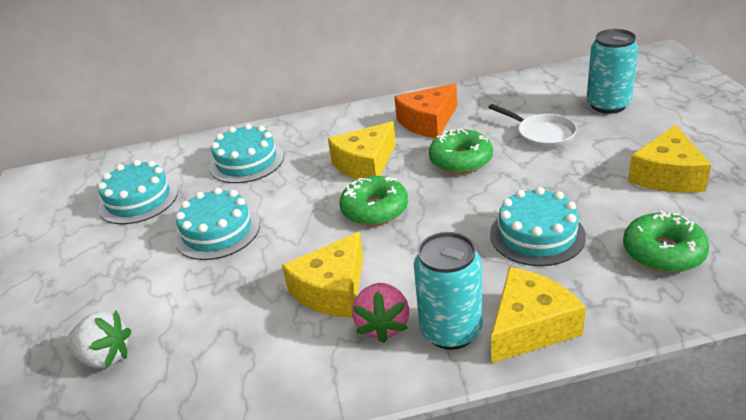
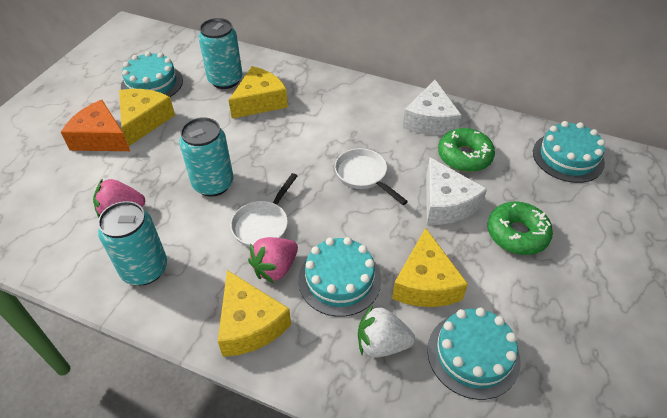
green donut: [339,176,408,226] [429,128,493,174] [623,211,709,273] = 3 -> [438,128,495,172] [488,201,553,255] = 2
pink strawberry: [352,283,409,343] = 1 -> [93,179,145,218] [248,237,298,283] = 2
turquoise can: [414,232,483,350] [586,29,638,114] = 2 -> [98,201,167,285] [179,117,234,197] [198,18,242,89] = 3
white cheese: none = 0 -> [403,80,461,135] [426,157,487,225] = 2
white pan: [488,104,577,149] = 1 -> [231,173,297,247] [335,148,408,205] = 2

